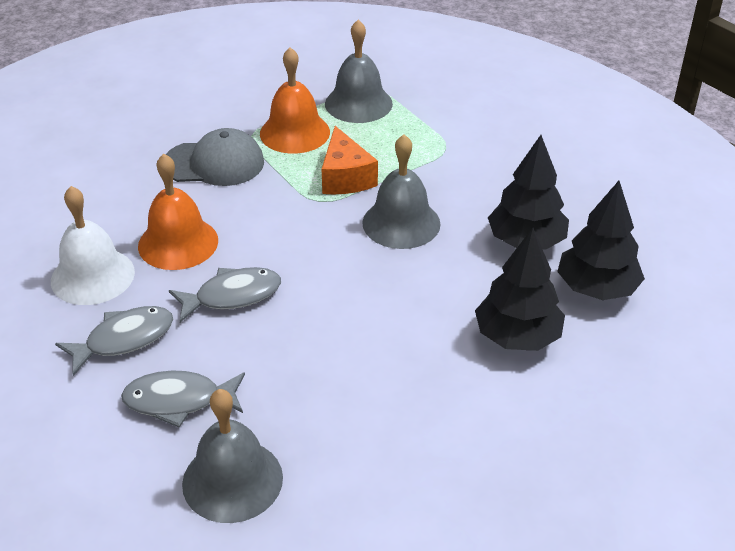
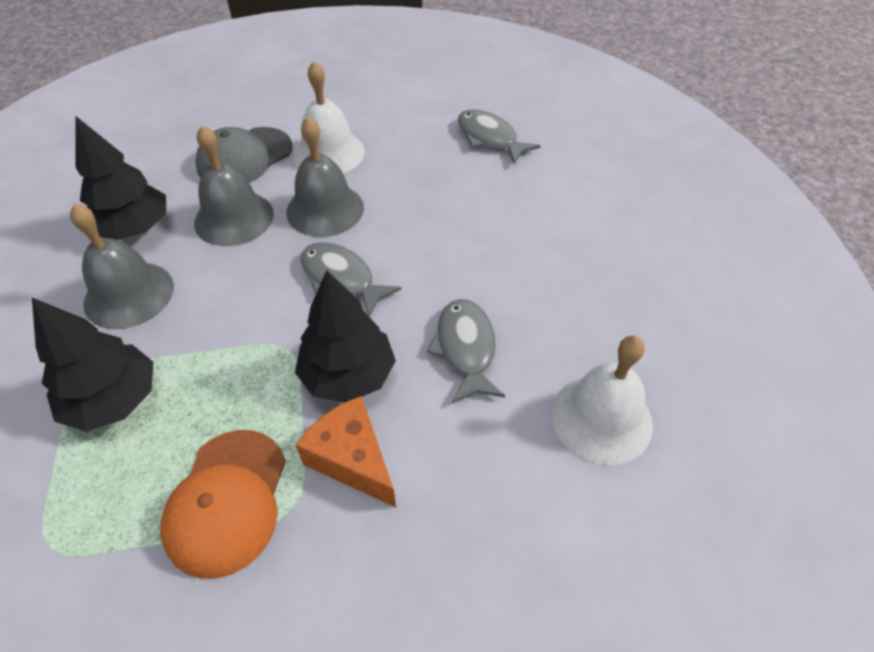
orange bell: [138,154,218,270] [260,47,330,154] = 2 -> none = 0
orange cap: none = 0 -> [160,430,286,579] = 1
white bell: [51,186,135,305] = 1 -> [293,61,365,173] [551,336,653,465] = 2

